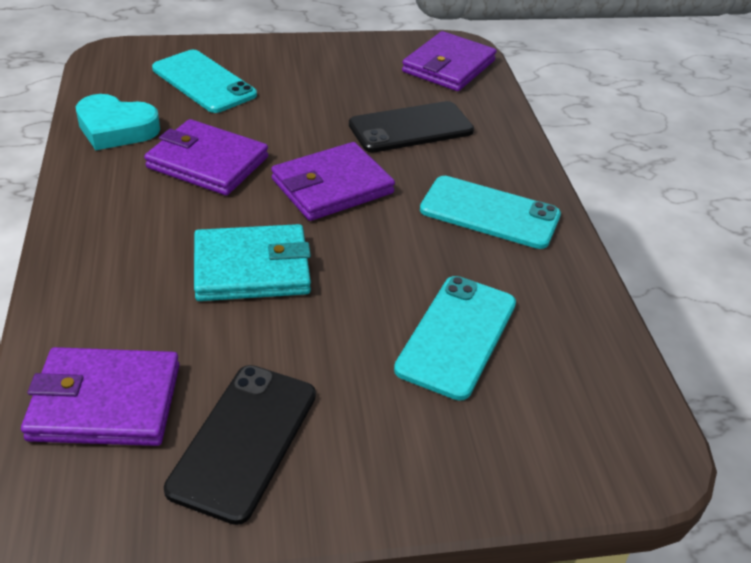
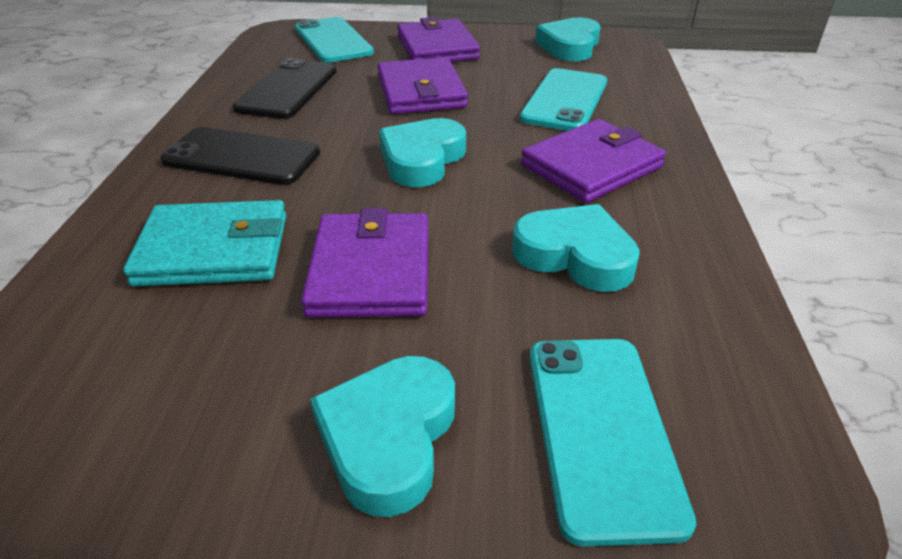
turquoise heart: [76,94,160,151] = 1 -> [310,356,455,517] [379,118,466,187] [512,204,640,292] [535,17,601,61] = 4

